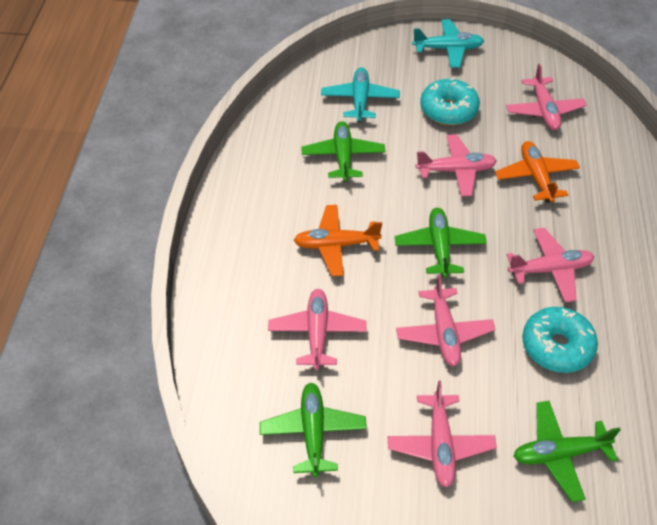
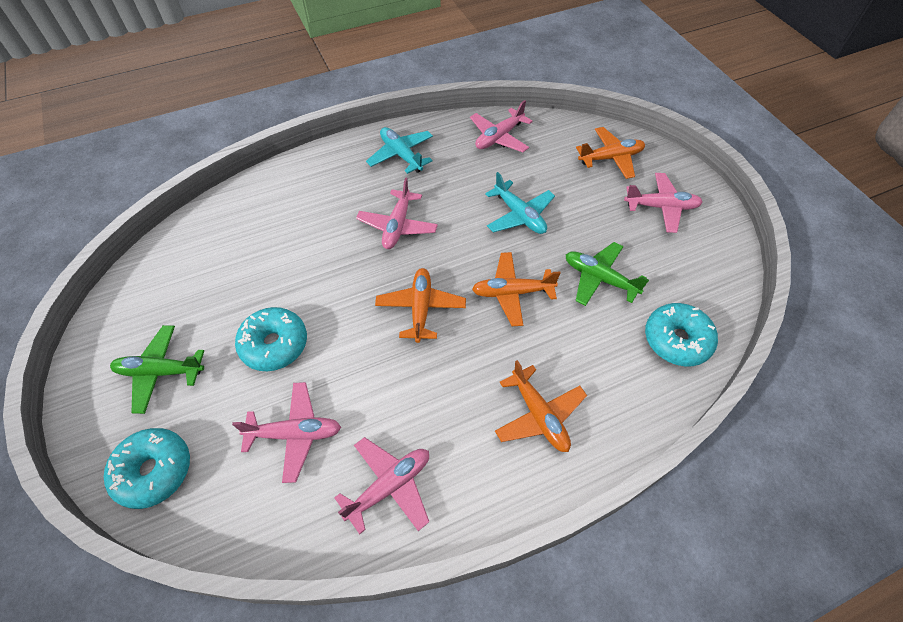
green plane: [260,383,367,477] [301,121,385,182] [395,208,487,278] [513,401,620,502] = 4 -> [110,325,204,414] [565,242,649,306] = 2
orange plane: [294,205,382,276] [495,141,580,203] = 2 -> [375,268,466,343] [472,252,561,326] [495,360,587,452] [576,127,645,179] = 4
pink plane: [268,289,367,370] [388,380,497,488] [396,274,496,366] [416,134,497,197] [506,64,587,130] [507,228,594,302] = 6 -> [232,382,341,483] [334,437,429,534] [356,177,438,249] [470,100,533,152] [624,173,703,233] = 5
turquoise donut: [420,78,480,125] [522,307,598,373] = 2 -> [104,428,190,509] [235,307,307,371] [645,303,718,366] = 3

